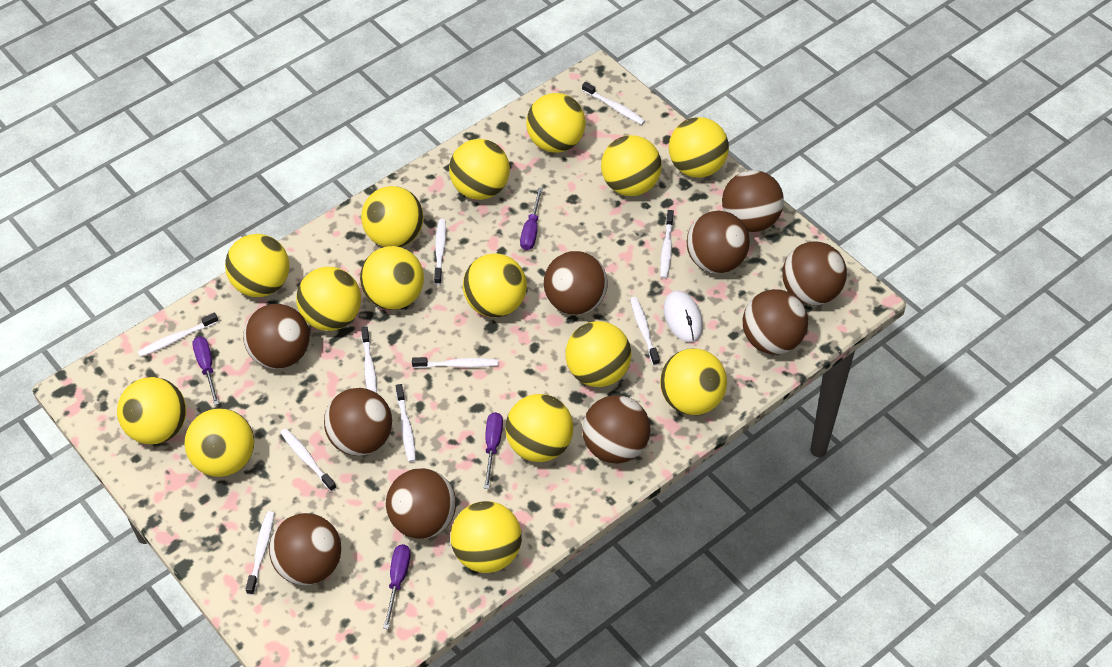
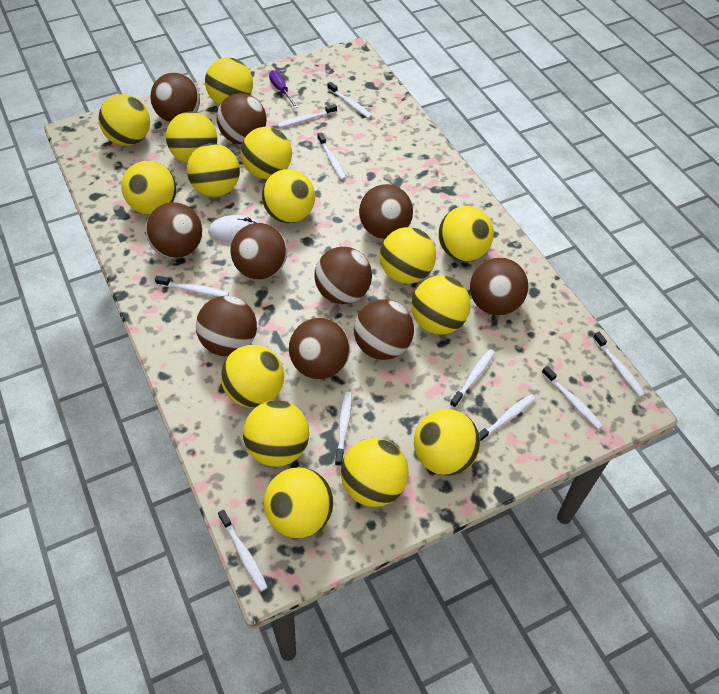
purple screwdriver: [192,336,219,405] [383,544,411,629] [484,412,503,489] [520,188,543,250] = 4 -> [269,70,298,108] = 1

